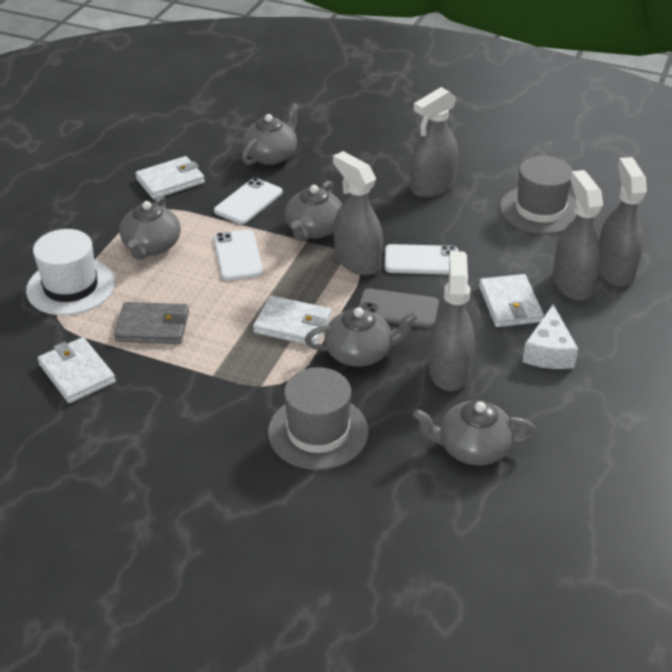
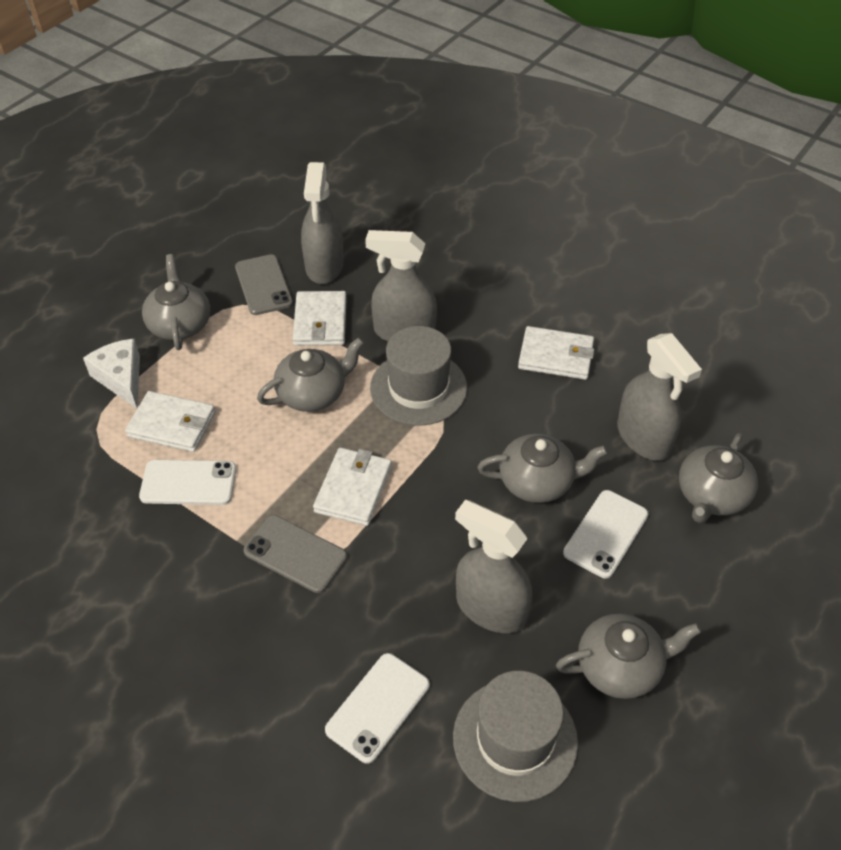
grey phone: [359,288,439,328] = 1 -> [235,254,293,315] [244,515,347,593] = 2
grey spray bottle: [333,151,383,275] [410,87,458,197] [429,251,475,391] [553,170,603,301] [599,157,647,287] = 5 -> [301,162,344,284] [365,230,437,341] [455,500,532,633] [617,333,702,461] = 4
grey wallet: [114,302,189,344] = 1 -> none = 0
white hat: [26,229,115,315] = 1 -> none = 0

